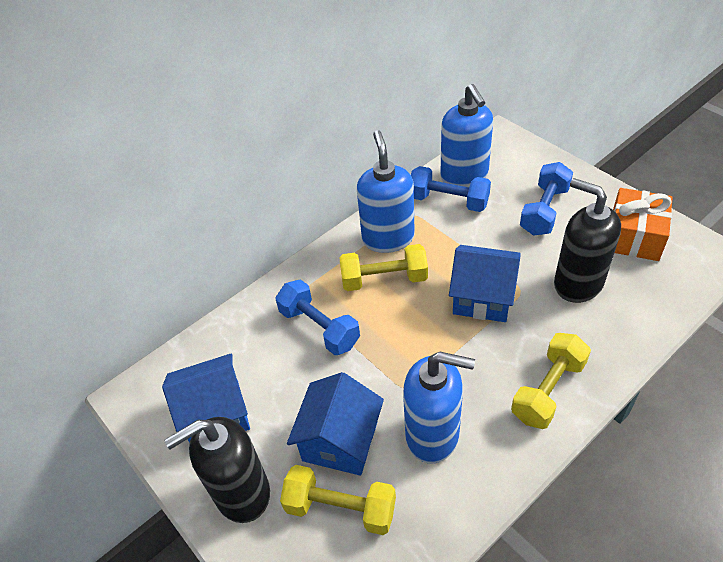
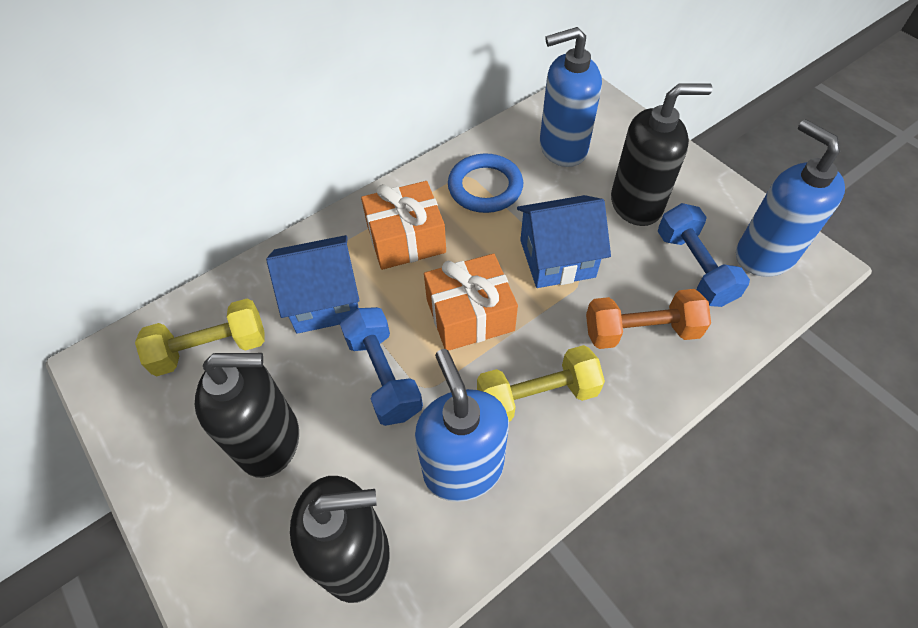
black soap dispenser: [164,417,270,523] [554,178,621,303] = 2 -> [195,353,299,478] [290,476,390,603] [611,83,713,226] = 3
blue dumbbell: [275,280,360,355] [411,166,491,212] [520,162,573,236] = 3 -> [340,307,423,426] [658,203,750,307] = 2
blue house: [162,353,250,443] [287,372,384,476] [449,245,521,322] = 3 -> [266,235,359,334] [517,195,611,288] = 2
blue ring: none = 0 -> [448,153,523,213] = 1
orange dumbbell: none = 0 -> [586,289,711,349] = 1
orange gift: [613,188,673,261] = 1 -> [361,181,446,270] [424,253,518,351] = 2
yellow dumbbell: [280,465,396,535] [339,244,428,291] [511,333,591,429] = 3 -> [135,299,265,376] [477,345,605,422] = 2

